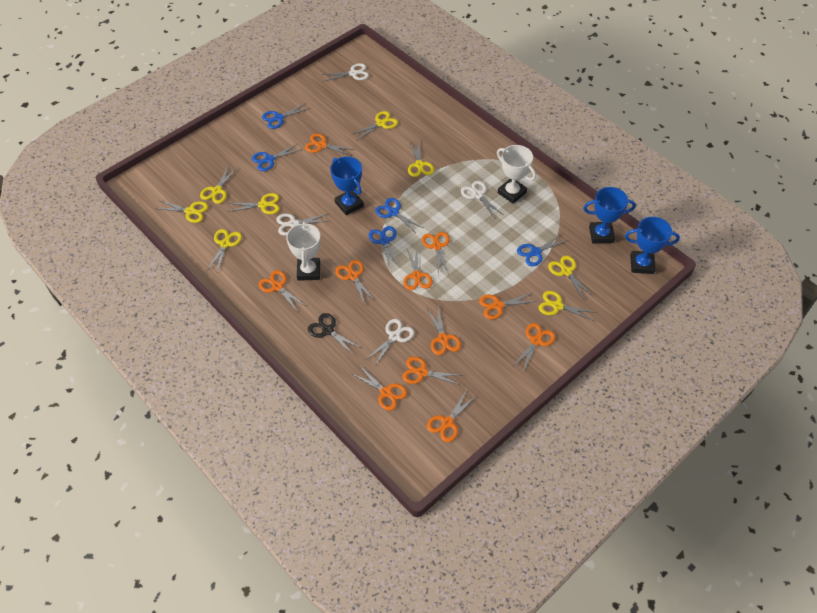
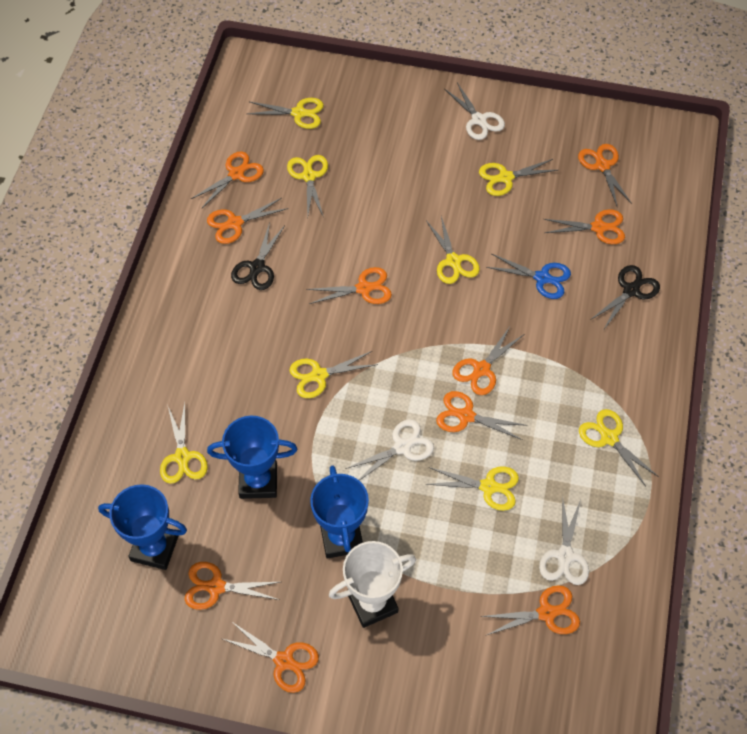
black scissors: [308,313,361,355] = 1 -> [231,223,285,290] [590,265,660,329] = 2
blue scissors: [252,144,302,171] [262,103,310,129] [369,226,400,269] [375,198,423,234] [517,234,568,266] = 5 -> [486,254,571,299] = 1
orange scissors: [259,270,306,311] [305,134,355,156] [335,260,375,305] [351,365,407,411] [402,357,464,385] [403,249,433,290] [422,232,450,274] [427,308,461,355] [427,390,476,442] [479,293,537,319] [513,323,556,372] = 11 -> [185,562,280,610] [191,151,264,209] [207,198,289,244] [223,621,319,693] [306,267,392,304] [436,391,527,440] [452,327,523,395] [480,585,580,636] [544,209,625,244] [578,144,632,206] = 10
white scissors: [276,214,330,236] [322,63,369,82] [365,319,415,367] [461,181,503,218] = 4 -> [345,419,434,480] [445,83,505,140] [539,496,589,585] = 3
white trophy: [286,221,321,281] [497,145,536,204] = 2 -> [329,541,416,628] = 1

